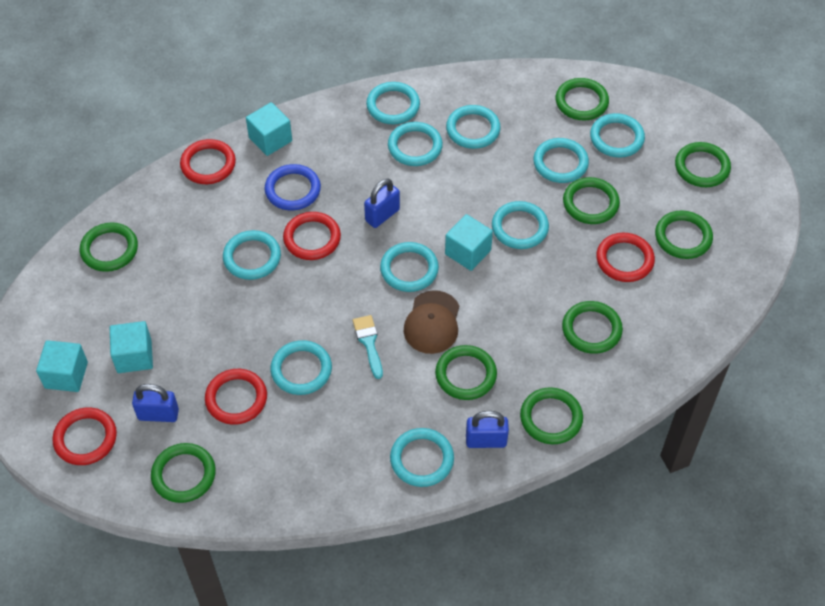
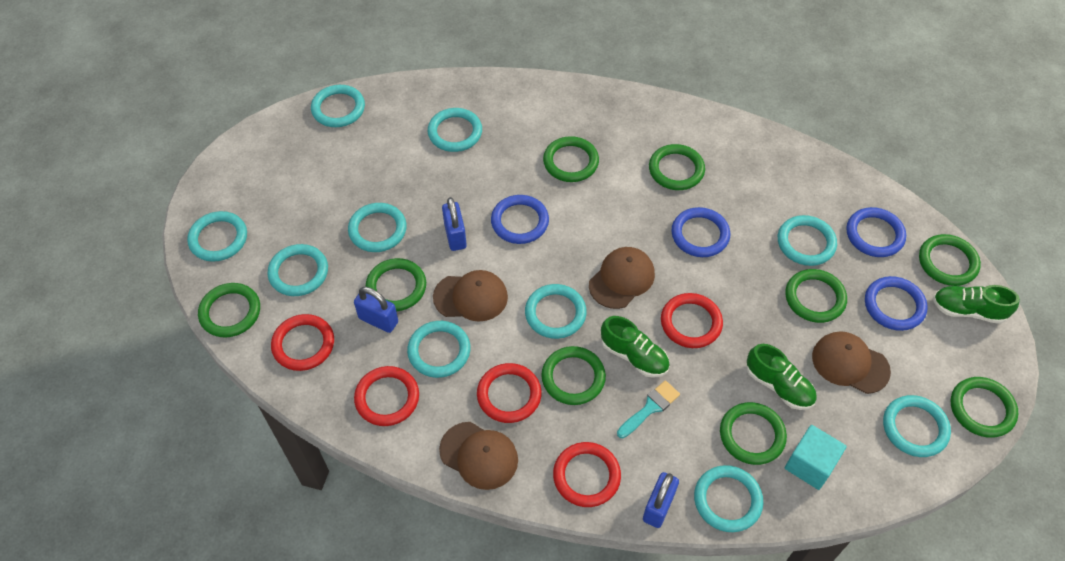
blue ring: [265,164,321,210] = 1 -> [491,195,549,244] [672,207,730,257] [846,207,906,257] [865,276,928,331] = 4
brown cap: [403,290,459,354] = 1 -> [433,270,508,322] [439,422,518,490] [589,247,655,309] [812,331,891,394] = 4
green shoe: none = 0 -> [601,316,670,378] [747,344,817,410] [933,285,1020,324] = 3
turquoise cube: [36,340,88,392] [110,321,153,373] [246,102,292,156] [445,214,493,271] = 4 -> [785,425,847,490] = 1

